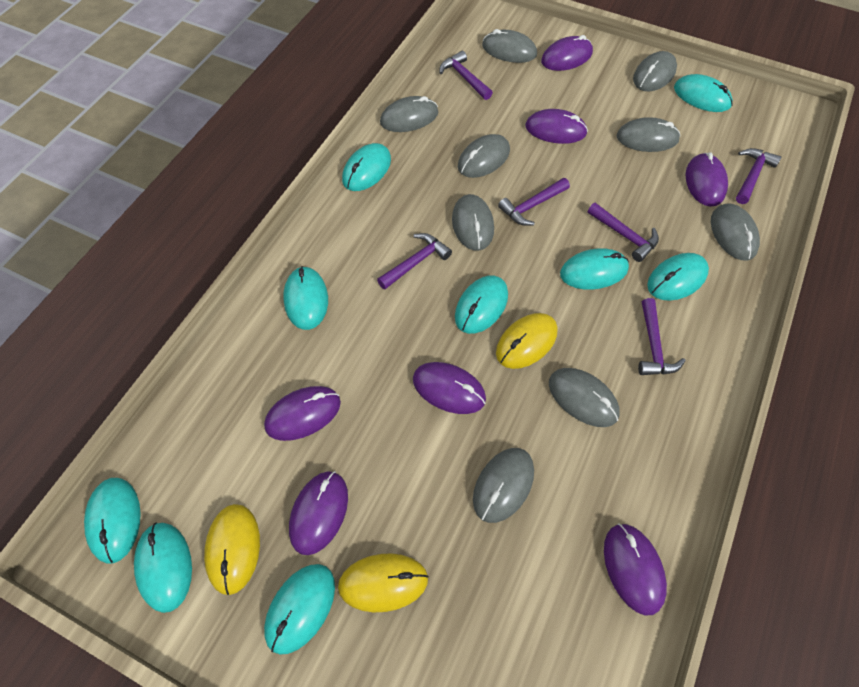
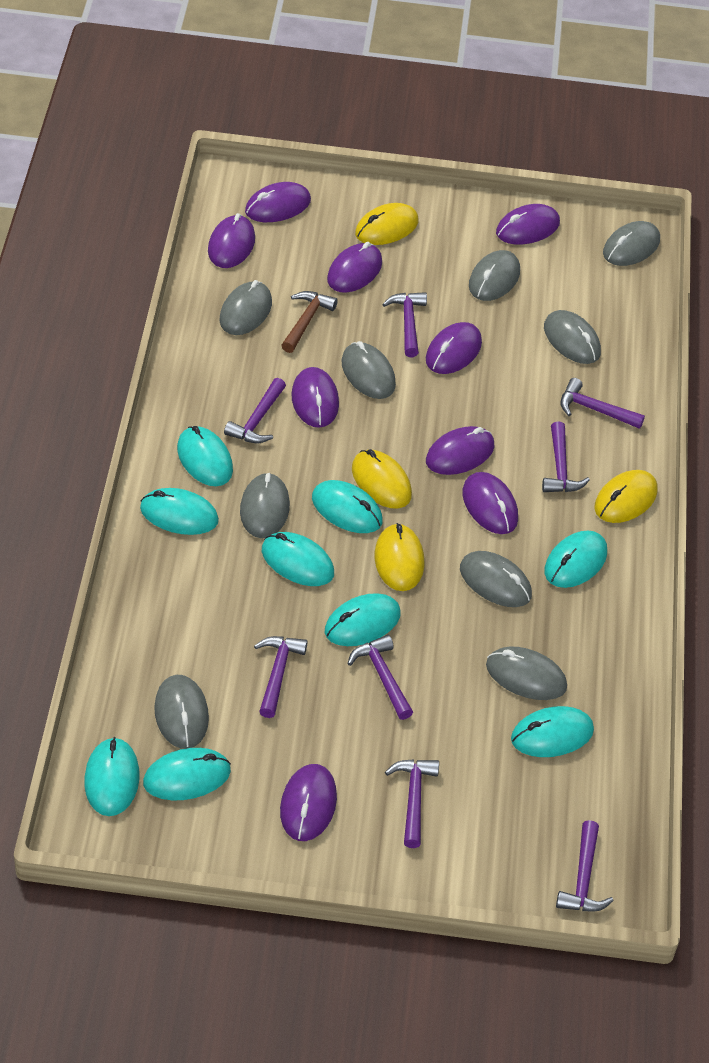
brown hammer: none = 0 -> [281,291,338,353] = 1
purple hammer: [377,233,452,289] [440,51,493,100] [498,178,570,226] [587,203,659,262] [638,298,685,375] [736,148,781,204] = 6 -> [224,378,286,443] [254,636,308,718] [347,635,413,720] [382,292,427,357] [385,759,439,848] [542,422,590,492] [556,820,614,911] [560,378,645,429] = 8
purple mouse: [264,386,341,441] [289,471,348,555] [413,362,486,414] [525,109,588,144] [541,35,593,71] [604,523,667,616] [686,152,728,207] = 7 -> [208,213,255,268] [245,182,311,222] [280,764,337,841] [292,367,339,428] [327,242,382,293] [426,322,482,374] [426,426,494,475] [462,472,518,534] [496,204,560,244] = 9
yellow mouse: [204,504,260,595] [338,553,429,612] [496,313,557,369] = 3 -> [352,449,412,509] [355,203,419,245] [375,523,424,591] [594,470,658,523] = 4

